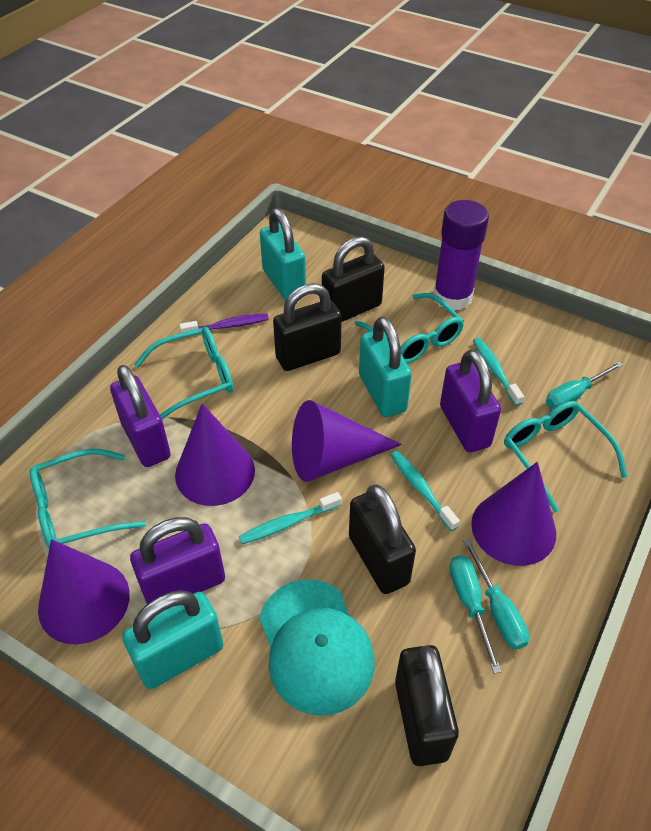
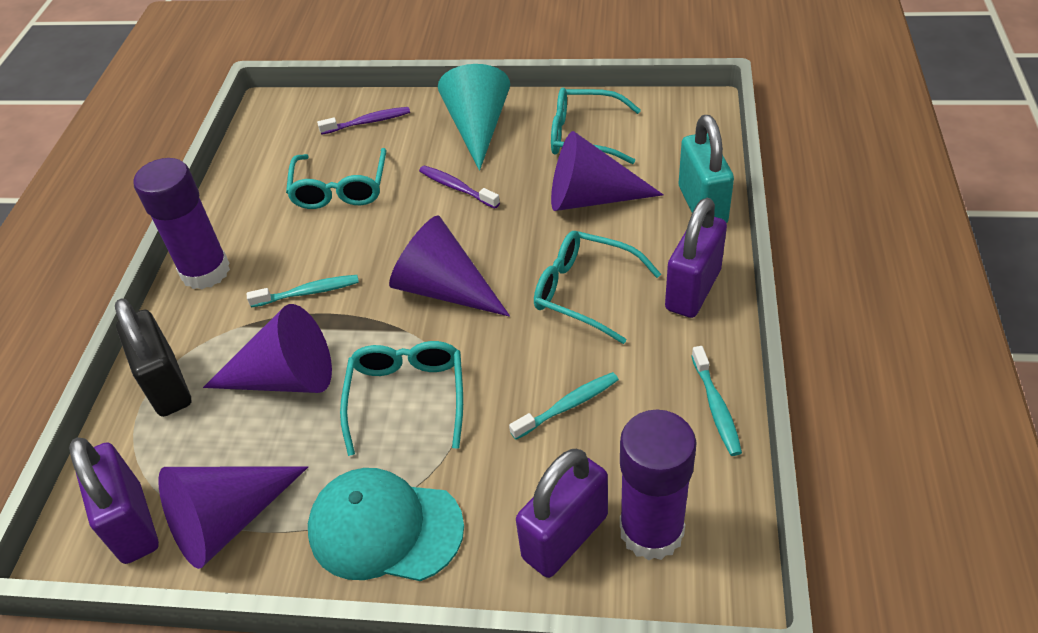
black padlock: [273,283,342,371] [322,236,385,322] [349,484,416,594] [395,645,459,766] = 4 -> [115,298,191,417] = 1
purple glue stick: [433,200,489,310] = 1 -> [133,158,230,290] [620,410,697,561] = 2
purple toothbrush: [179,314,269,333] = 1 -> [317,107,410,135] [419,166,500,209] = 2
turquoise cone: none = 0 -> [438,64,510,171] = 1
turquoise padlock: [122,590,224,689] [260,208,306,300] [359,317,412,417] = 3 -> [679,115,734,223] = 1
turquoise screwdriver: [449,555,502,674] [463,539,529,649] [546,362,623,409] = 3 -> none = 0

